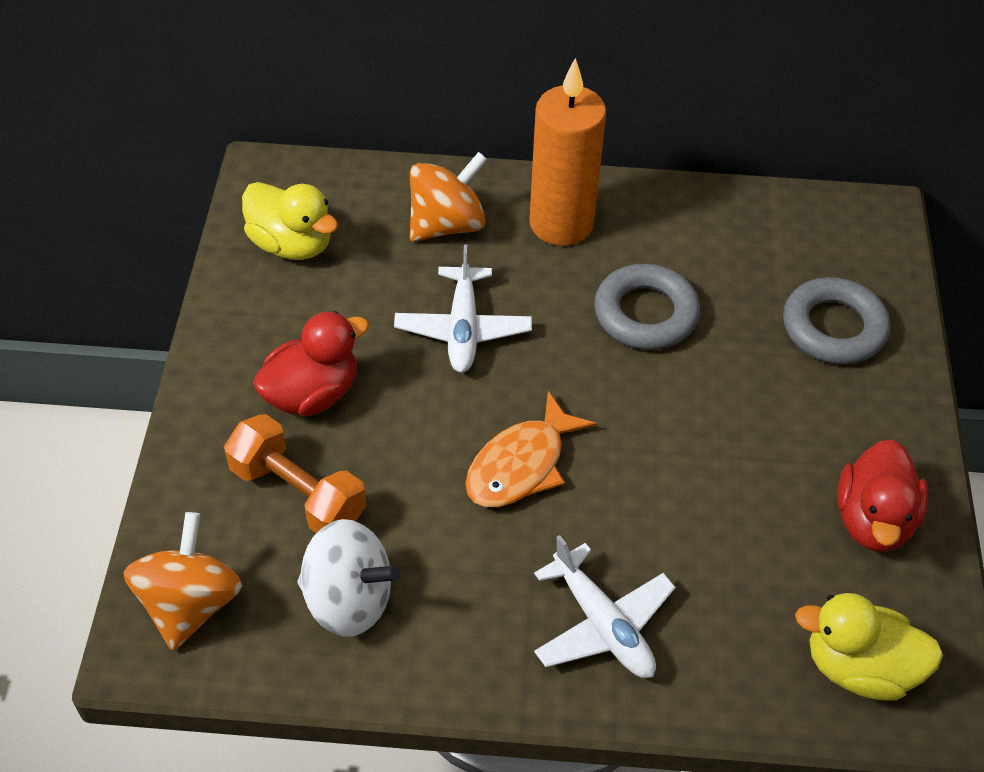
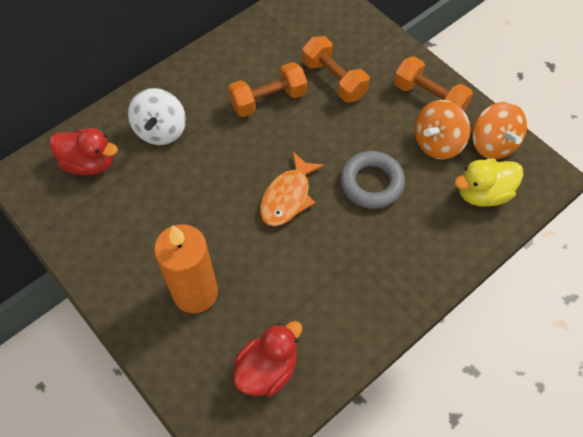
grey ring: [594,264,700,350] [783,277,890,365] = 2 -> [340,151,405,209] = 1
orange dumbbell: [224,414,366,533] = 1 -> [228,62,307,117] [302,36,370,103] [394,56,473,110] = 3
white plane: [394,244,532,373] [534,535,676,678] = 2 -> none = 0
yellow duck: [242,182,338,260] [795,593,943,701] = 2 -> [454,159,524,206] = 1

